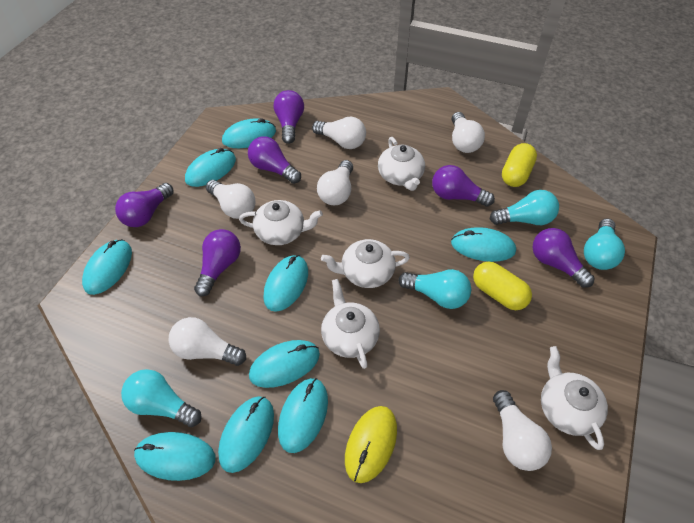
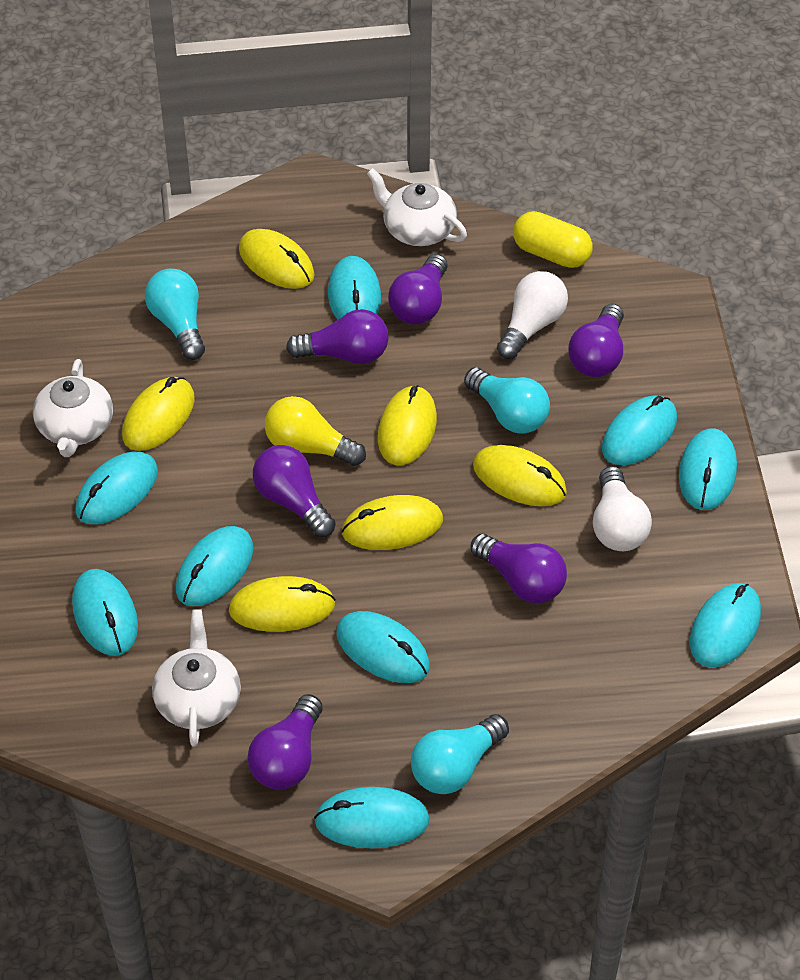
turquoise light bulb: [121,369,202,427] [398,269,471,309] [490,190,559,225] [584,218,625,270] = 4 -> [145,269,205,360] [411,714,509,794] [464,367,550,434] = 3
white light bulb: [169,317,246,366] [206,180,255,219] [312,117,366,149] [317,160,353,205] [451,112,485,153] [493,390,552,471] = 6 -> [497,271,568,359] [593,466,652,551] = 2
white teapot: [239,200,323,245] [321,239,410,288] [321,279,380,369] [378,137,425,191] [541,346,608,450] = 5 -> [33,359,113,457] [152,609,241,747] [367,168,467,246] = 3
yellow capsule: [473,262,532,310] [502,143,537,187] = 2 -> [513,211,592,268] = 1
yellow light bulb: none = 0 -> [265,396,366,466] = 1
yellow mouse: [345,406,397,483] = 1 -> [122,377,195,451] [229,576,336,632] [239,229,315,289] [341,495,443,550] [378,385,437,465] [473,445,567,506] = 6

